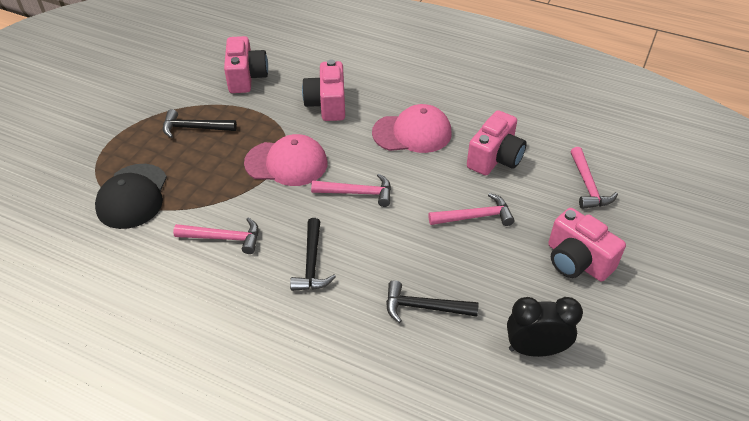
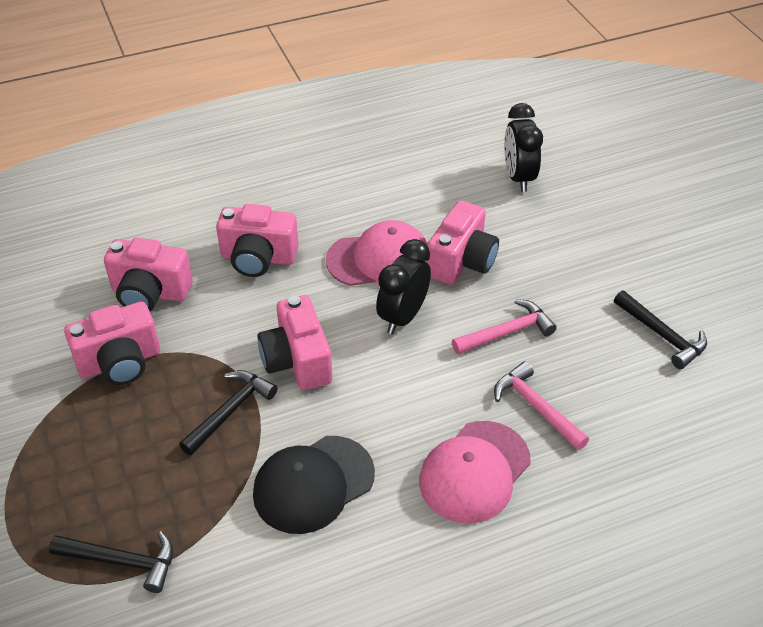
black clock: [507,297,583,357] = 1 -> [376,239,431,334] [504,103,543,192] = 2
pink camera: [224,36,268,93] [302,59,345,121] [467,110,526,175] [548,208,626,281] = 4 -> [64,302,160,385] [104,237,193,311] [216,204,299,277] [257,295,332,390] [426,200,499,285] = 5
pink hammer: [173,217,259,254] [311,174,391,207] [428,193,514,226] [571,147,618,209] = 4 -> [452,299,557,354] [494,361,589,450] = 2

